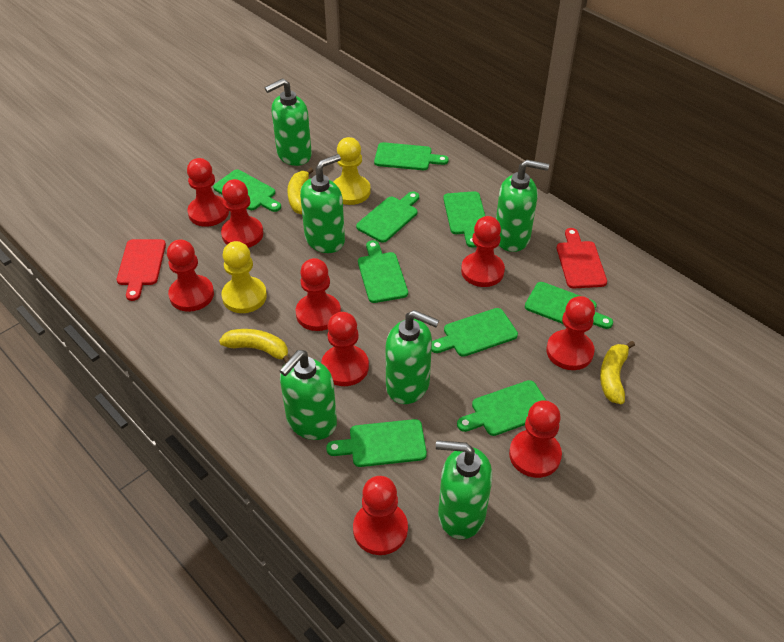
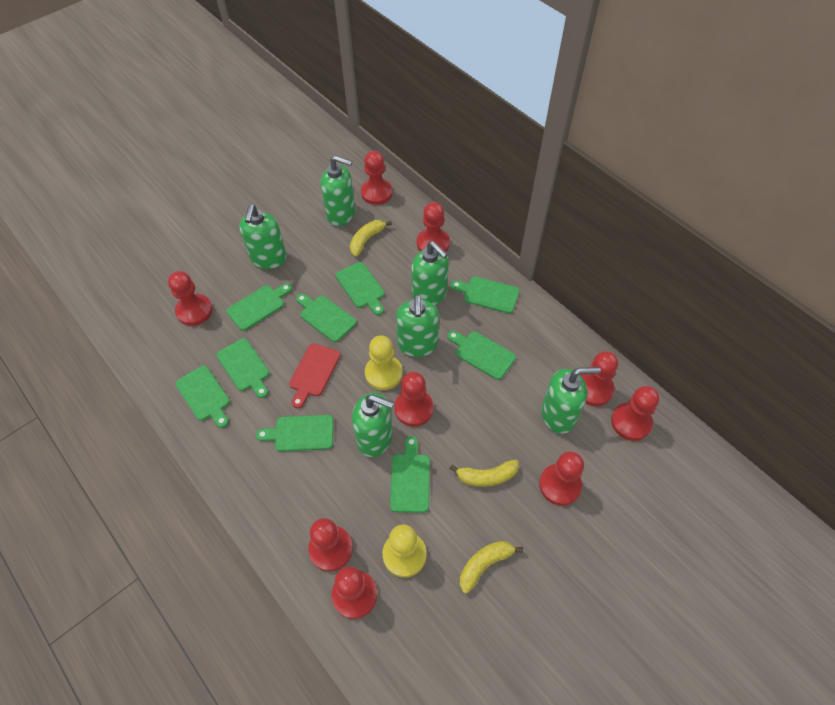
red cutting board: [117,239,166,301] [557,228,607,289] = 2 -> [289,343,341,409] = 1

